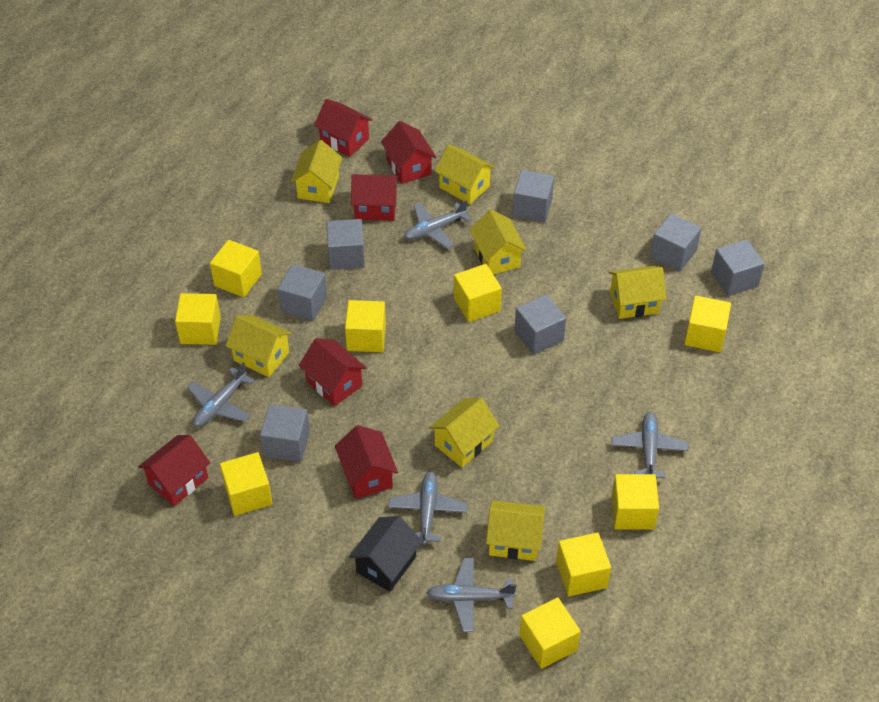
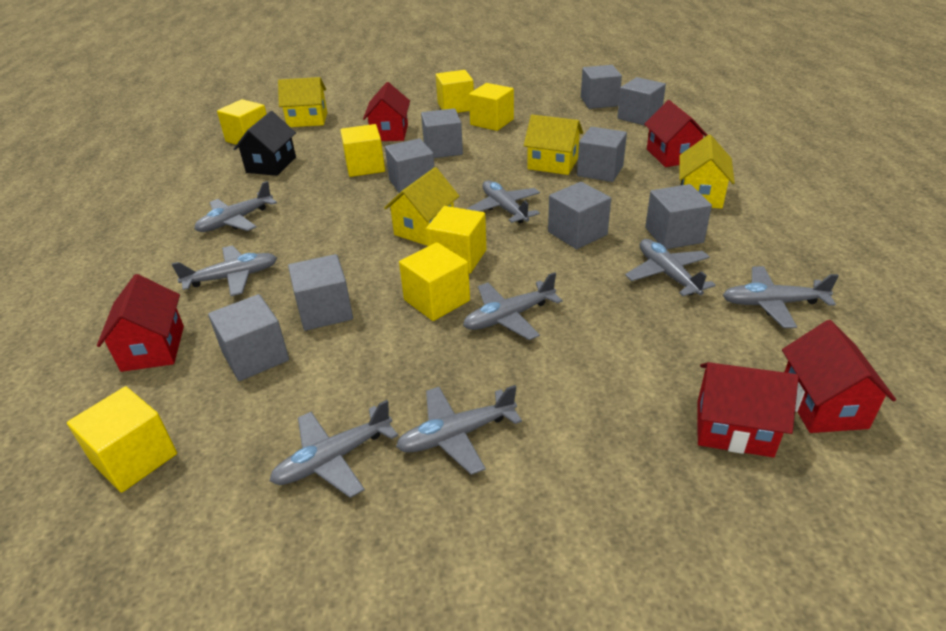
grey cube: [260,404,310,462] [278,264,327,321] [326,219,365,270] [512,170,554,222] [515,294,566,355] [650,213,701,271] [711,239,765,296] = 7 -> [208,294,289,381] [288,254,353,331] [385,138,435,193] [421,108,463,158] [548,182,611,249] [577,127,627,182] [581,65,622,109] [617,77,666,126] [645,184,712,249] = 9
grey plane: [187,362,255,427] [388,471,467,545] [404,200,472,249] [426,558,517,632] [611,412,688,478] = 5 -> [172,245,277,296] [194,181,277,232] [269,400,398,498] [396,385,522,475] [463,272,563,340] [467,180,540,223] [625,239,716,296] [723,266,839,328] = 8
red house: [138,435,210,506] [299,338,367,406] [314,99,373,157] [335,425,398,499] [351,174,399,221] [381,121,436,184] = 6 -> [97,274,184,372] [363,82,410,141] [644,100,707,167] [697,362,799,457] [782,320,896,433] = 5
yellow cube: [175,293,221,345] [210,240,262,297] [220,452,272,516] [345,300,386,352] [454,264,502,322] [520,597,581,669] [556,533,611,596] [611,474,659,530] [684,296,731,352] = 9 -> [67,386,177,493] [217,99,267,145] [340,124,385,177] [399,242,470,321] [426,206,486,273] [436,70,474,113] [469,83,514,131] = 7
yellow house: [226,315,292,377] [291,140,343,203] [429,398,499,467] [435,145,495,204] [469,210,527,274] [486,500,545,561] [609,266,666,319] = 7 -> [278,77,327,127] [384,167,459,246] [524,115,583,175] [679,135,735,209] = 4

